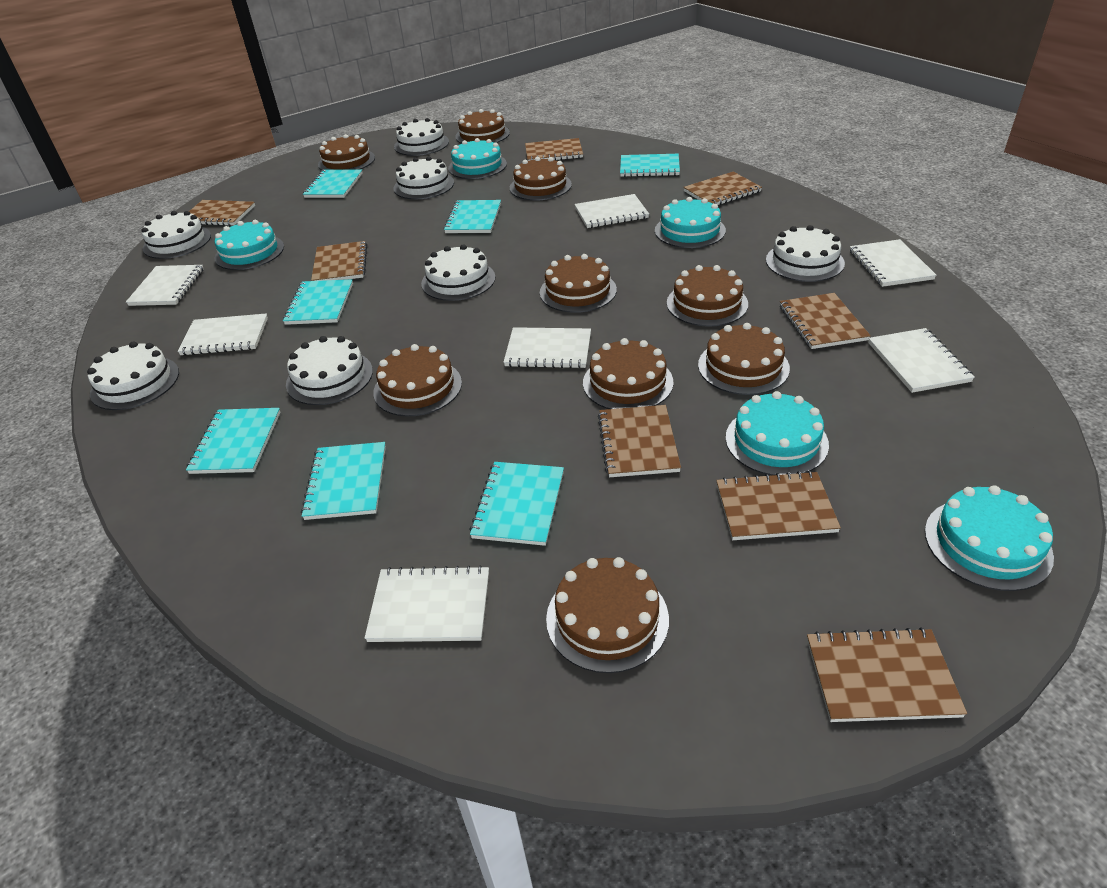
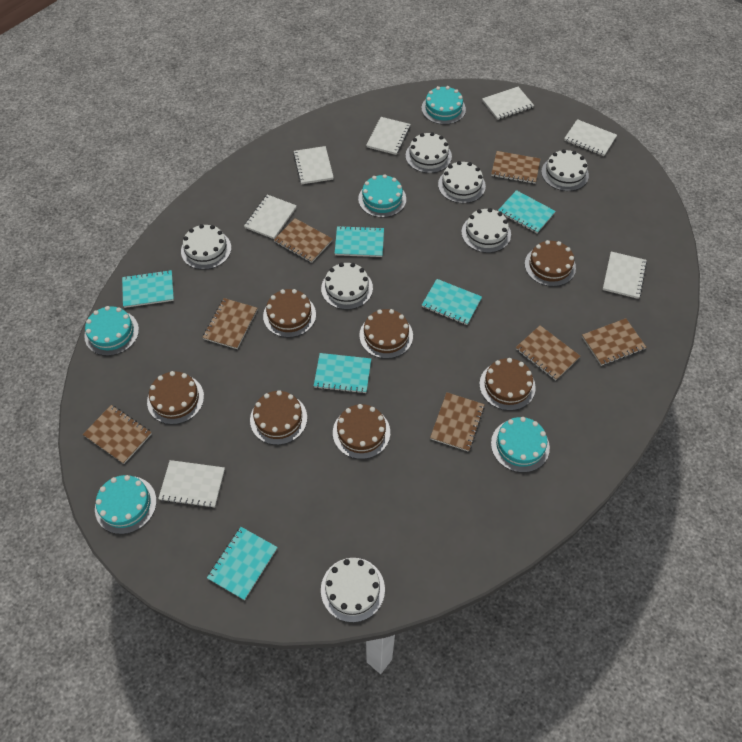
brown cake: [318,134,375,170] [373,344,462,416] [455,109,510,144] [510,157,572,200] [540,254,617,313] [546,557,669,673] [583,338,674,409] [667,265,748,327] [698,323,790,395] = 9 -> [147,371,204,424] [250,390,307,445] [263,289,316,338] [333,404,390,459] [359,309,413,359] [479,358,536,410] [525,240,576,286] = 7
brown notebook: [189,200,255,226] [311,241,367,281] [525,138,583,161] [598,405,681,477] [683,171,762,205] [716,471,841,540] [780,293,871,349] [807,627,967,722] = 8 -> [83,405,152,464] [202,298,258,349] [274,218,333,263] [430,392,485,452] [491,151,540,184] [516,325,580,380] [582,318,647,366] = 7
turquoise notebook: [186,408,281,474] [283,279,353,325] [301,442,386,520] [303,169,363,198] [444,200,501,233] [469,462,564,546] [620,154,680,177] = 7 -> [122,270,174,308] [207,527,277,600] [314,353,371,394] [335,226,384,257] [422,279,482,325] [498,190,556,233] = 6

